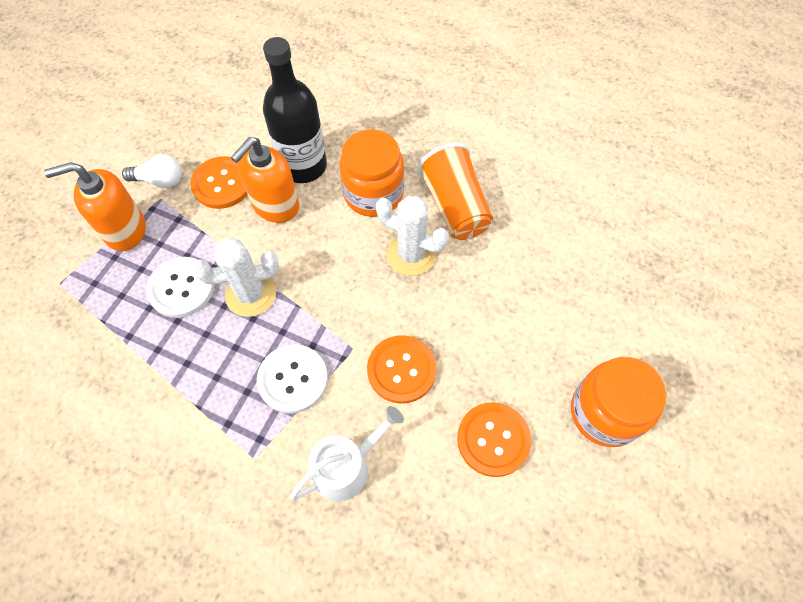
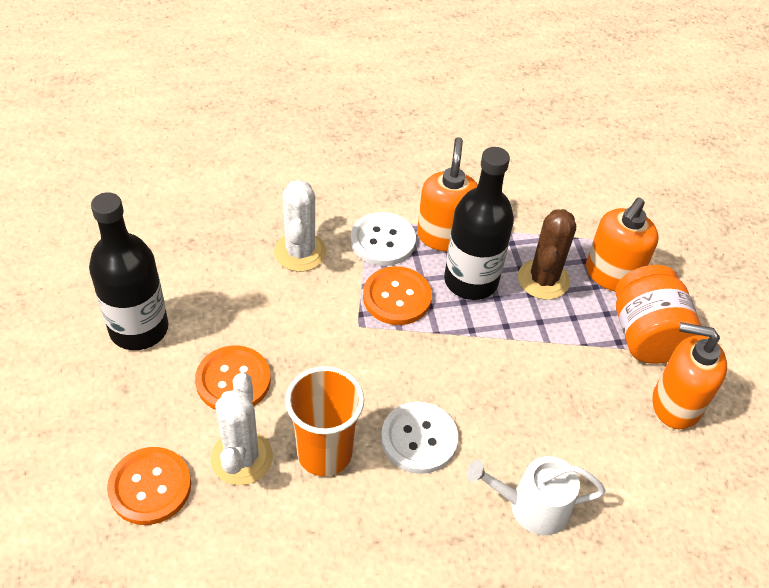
black bottle: [263,37,327,183] = 1 -> [89,192,168,350] [444,147,514,300] = 2
brown cactus: none = 0 -> [518,209,576,300] = 1
orange jar: [339,129,404,217] [571,357,667,447] = 2 -> [615,265,702,364] = 1
orange soap dispenser: [44,162,146,251] [230,137,299,223] = 2 -> [417,137,478,252] [586,197,659,292] [652,322,727,429] = 3
white light bulb: [122,154,182,188] = 1 -> none = 0

